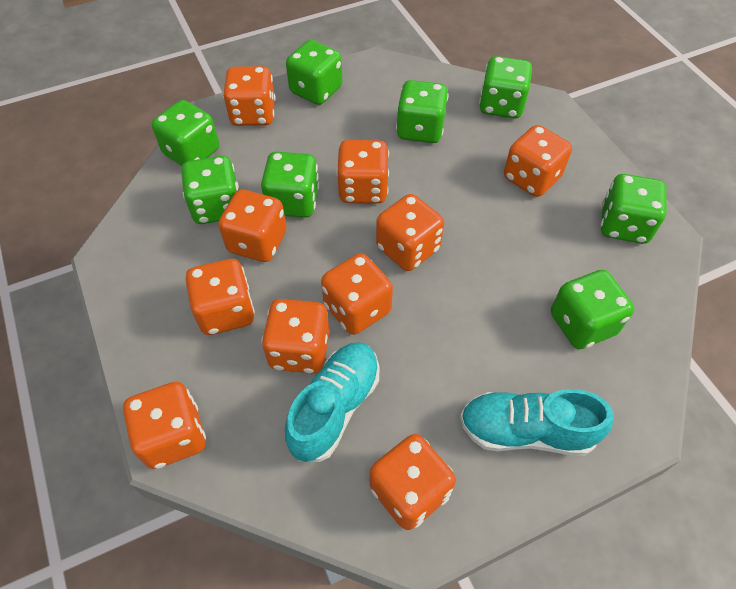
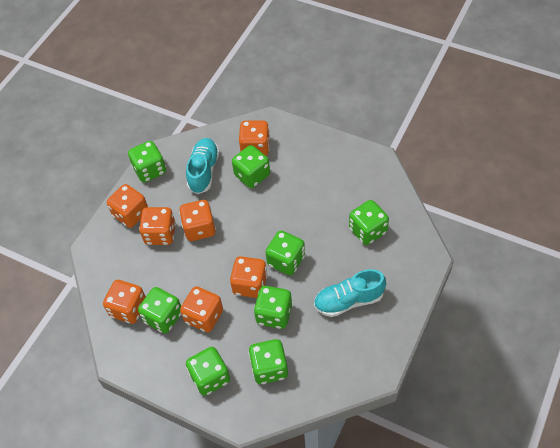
orange dice: [123,382,206,469] [185,259,255,335] [219,189,286,262] [223,66,276,126] [261,299,329,373] [321,253,393,335] [336,140,389,203] [370,434,456,530] [376,194,444,271] [504,125,572,197] = 10 -> [103,280,146,324] [107,184,148,228] [139,207,176,245] [179,200,216,241] [180,286,223,332] [230,256,268,298] [239,121,270,156] = 7

